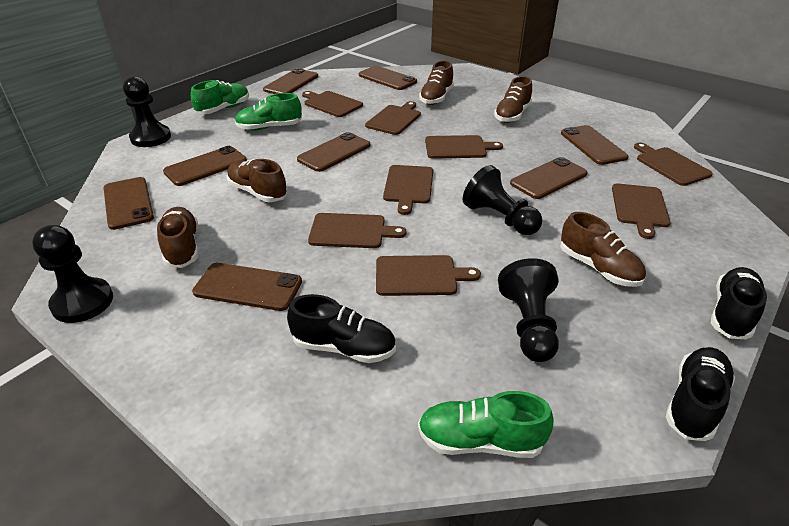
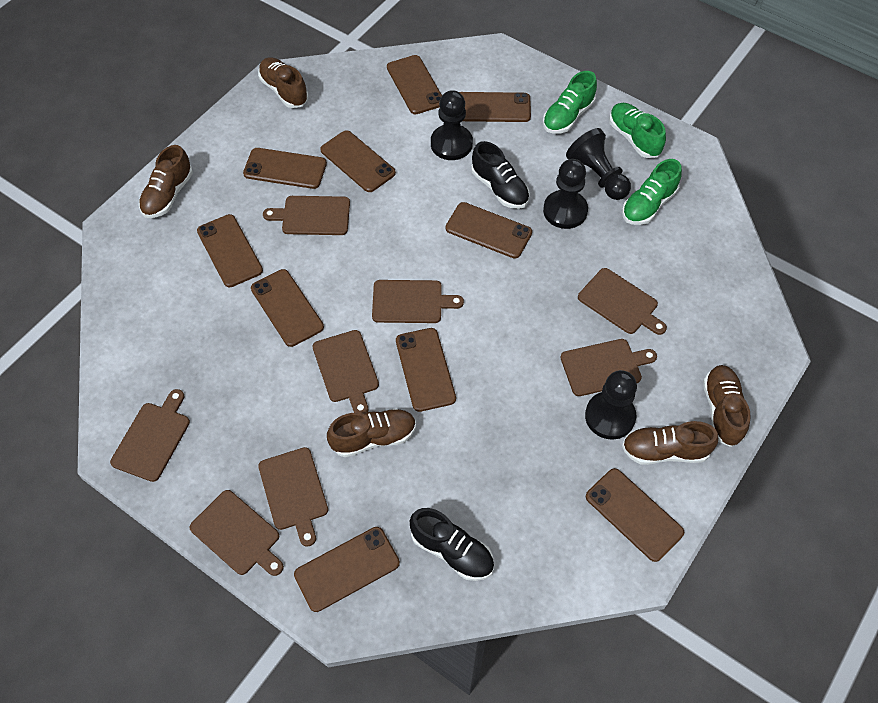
black shoe: [287,294,396,363] [666,347,735,441] [711,267,767,339] = 3 -> [410,508,494,581] [471,141,530,209] = 2
brown phone: [104,177,154,230] [163,146,247,186] [192,263,302,311] [263,68,318,94] [297,132,370,172] [359,66,417,90] [510,157,588,199] [561,125,629,165] = 8 -> [197,214,263,287] [243,148,327,189] [251,269,324,347] [294,527,400,612] [320,130,396,192] [387,55,442,114] [396,328,456,412] [446,202,532,259] [459,92,531,122] [586,468,684,562] = 10

